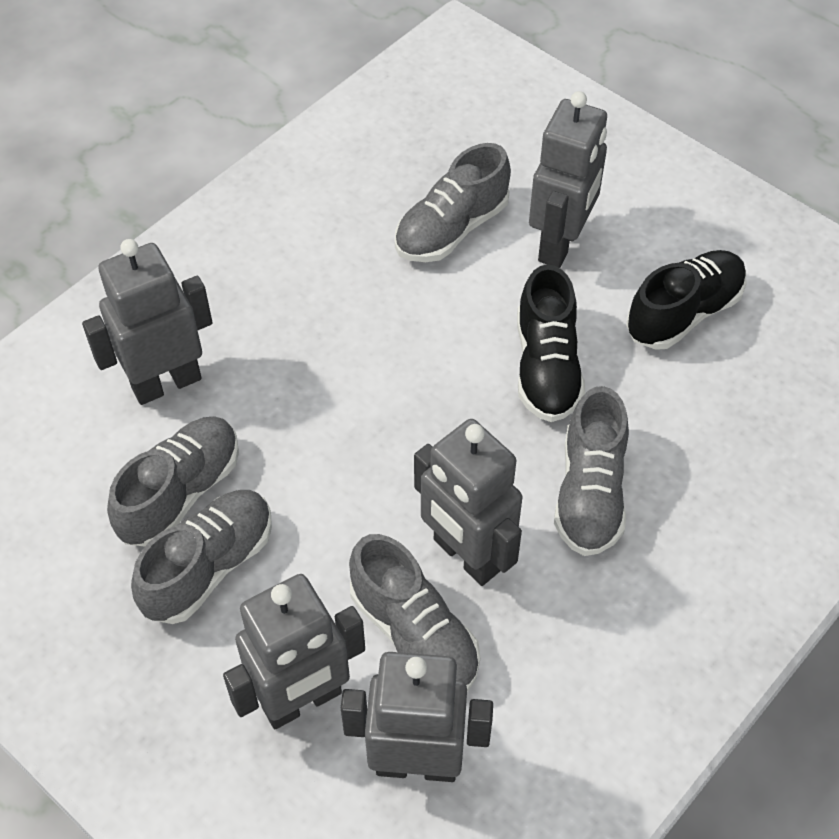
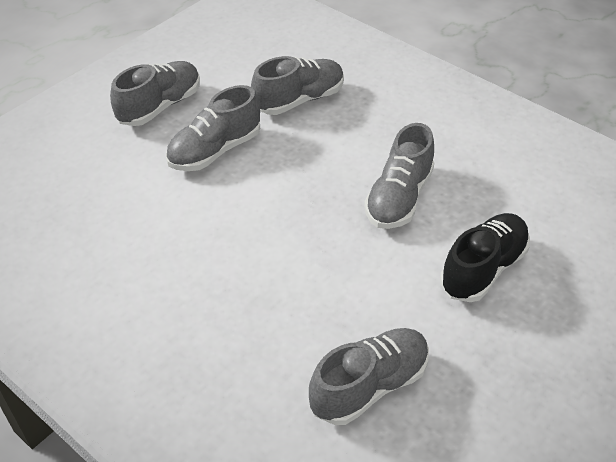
black shoe: [517,265,585,422] [626,250,746,350] = 2 -> [440,213,530,302] = 1
grey robot: [82,239,213,405] [223,574,365,729] [341,652,493,782] [414,419,523,586] [529,91,607,268] = 5 -> none = 0

